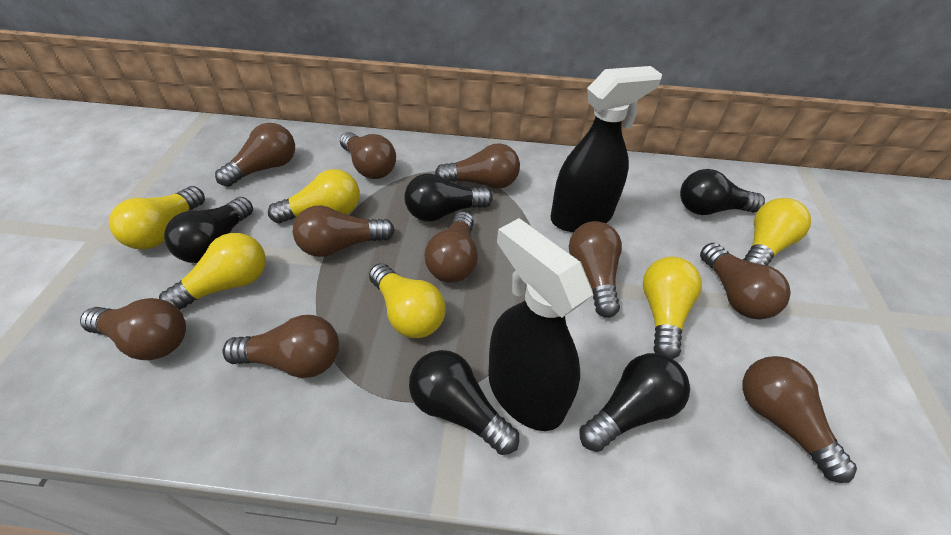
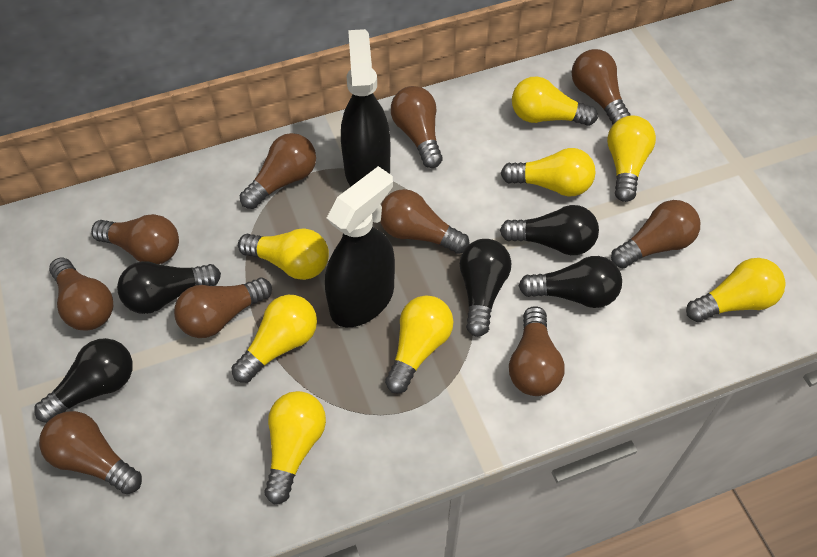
yellow light bulb: [109,186,205,249] [159,233,266,310] [268,169,360,223] [369,263,446,338] [643,257,702,359] [743,198,811,265] = 6 -> [231,295,317,383] [238,228,329,280] [264,391,326,504] [385,295,454,393] [501,148,596,197] [512,77,598,126] [607,115,656,202] [686,258,786,322] = 8

